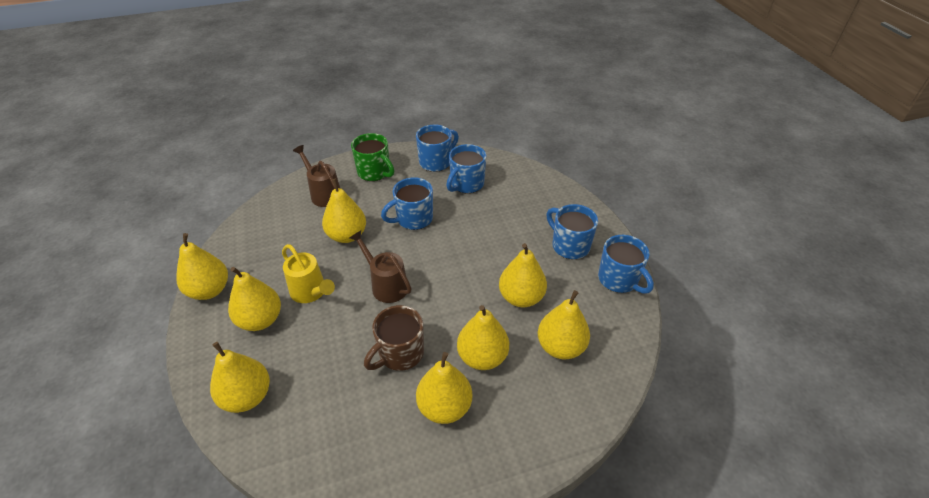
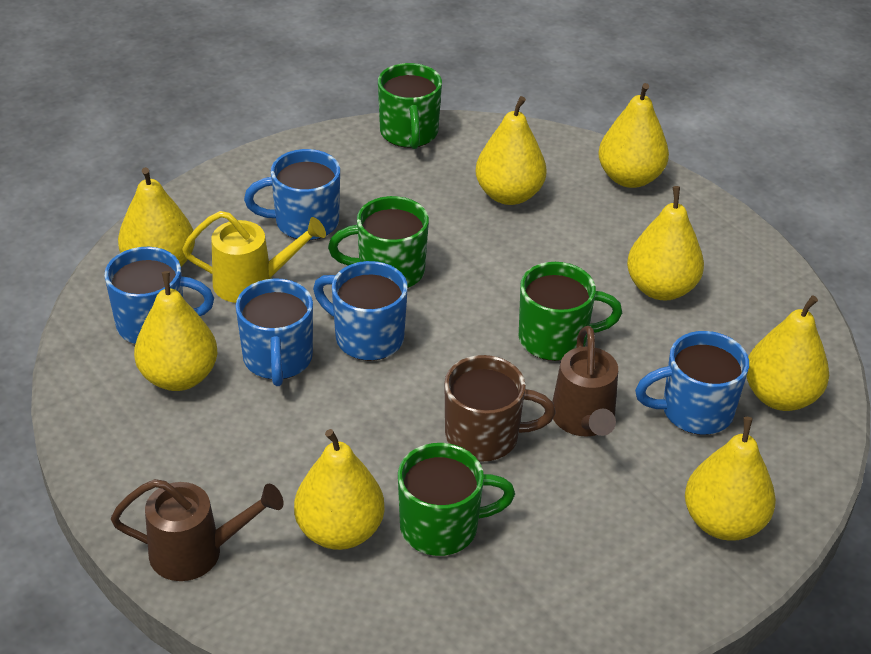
green mug: [351,133,395,181] = 1 -> [328,196,429,288] [378,63,442,149] [398,443,515,556] [519,262,622,361] = 4

